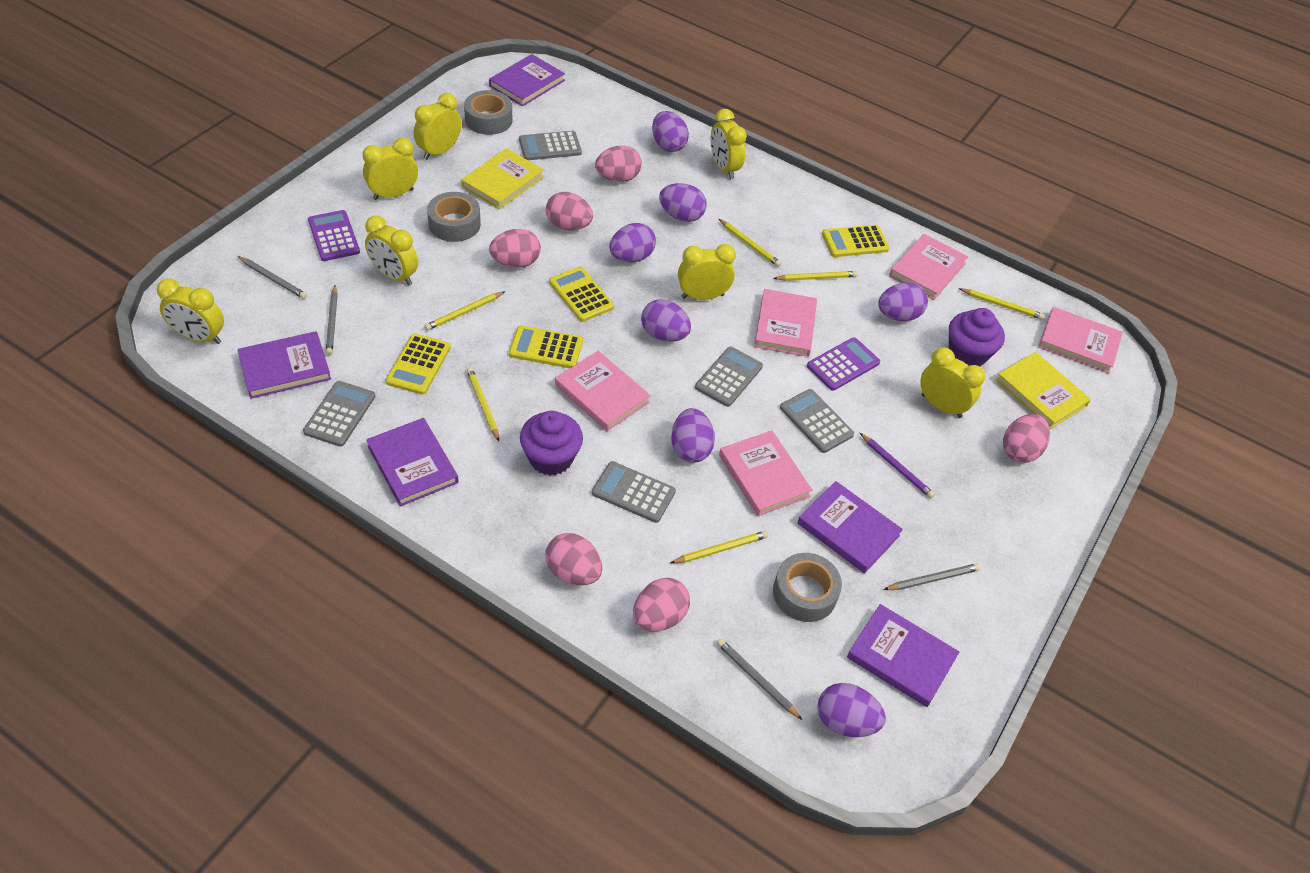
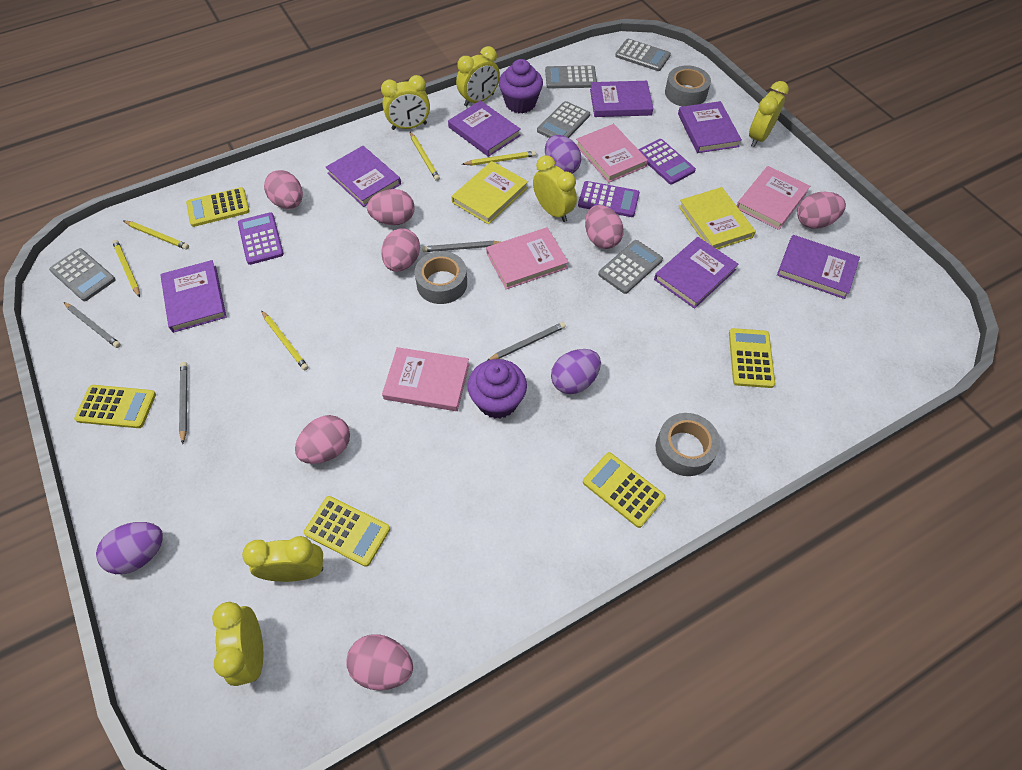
pink book: [555,351,651,431] [719,430,812,516] [754,289,817,357] [889,234,968,300] [1038,307,1123,373] = 5 -> [382,347,469,411] [486,227,569,289] [576,124,648,183] [737,166,810,230] = 4
pink egg: [489,229,541,268] [545,533,602,585] [546,192,593,230] [595,145,642,182] [633,578,690,632] [1003,414,1050,463] = 6 -> [264,170,303,209] [295,415,350,464] [346,634,413,690] [367,189,415,225] [381,228,420,272] [585,205,624,249] [797,192,846,229] = 7
purple book: [237,331,331,399] [366,418,459,506] [489,54,565,106] [797,481,903,573] [847,604,959,707] = 5 -> [160,260,226,333] [326,146,401,207] [448,101,521,157] [590,81,653,117] [654,237,738,309] [678,101,742,153] [777,235,860,299] = 7
purple calculator: [308,210,360,261] [807,337,880,391] = 2 -> [238,212,284,265] [578,181,640,217] [638,139,696,184] = 3
purple egg: [609,223,656,262] [641,299,691,342] [652,111,689,152] [659,183,707,222] [671,408,715,463] [817,683,886,737] [878,282,928,321] = 7 -> [96,522,163,574] [545,135,581,174] [551,349,601,394] = 3
purple pencil: [860,433,935,498] = 1 -> none = 0
yellow calculator: [386,334,451,395] [509,325,583,368] [549,267,614,322] [822,225,890,257] = 4 -> [74,385,156,428] [186,187,250,227] [304,496,390,567] [583,452,665,528] [729,328,775,388] = 5
yellow clock: [157,278,224,344] [362,138,418,200] [365,216,418,286] [414,93,462,160] [678,244,736,300] [711,109,747,179] [920,347,985,418] = 7 -> [212,602,263,686] [242,536,323,582] [381,75,430,130] [456,46,500,107] [533,155,577,222] [749,81,789,147] = 6
yellow pencil: [425,292,505,331] [467,367,499,441] [671,531,768,563] [719,219,781,267] [773,271,858,281] [959,288,1044,320] = 6 -> [112,240,140,297] [124,221,189,250] [261,310,309,371] [410,132,440,181] [462,151,536,165] = 5

